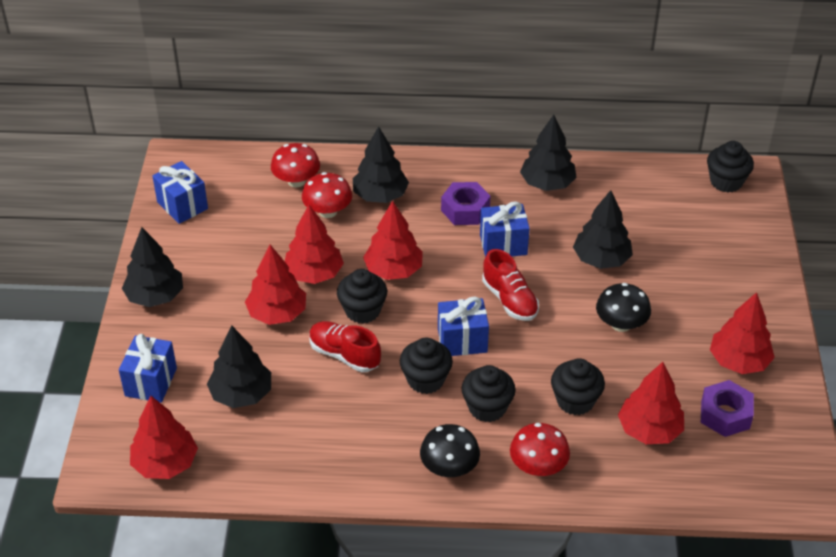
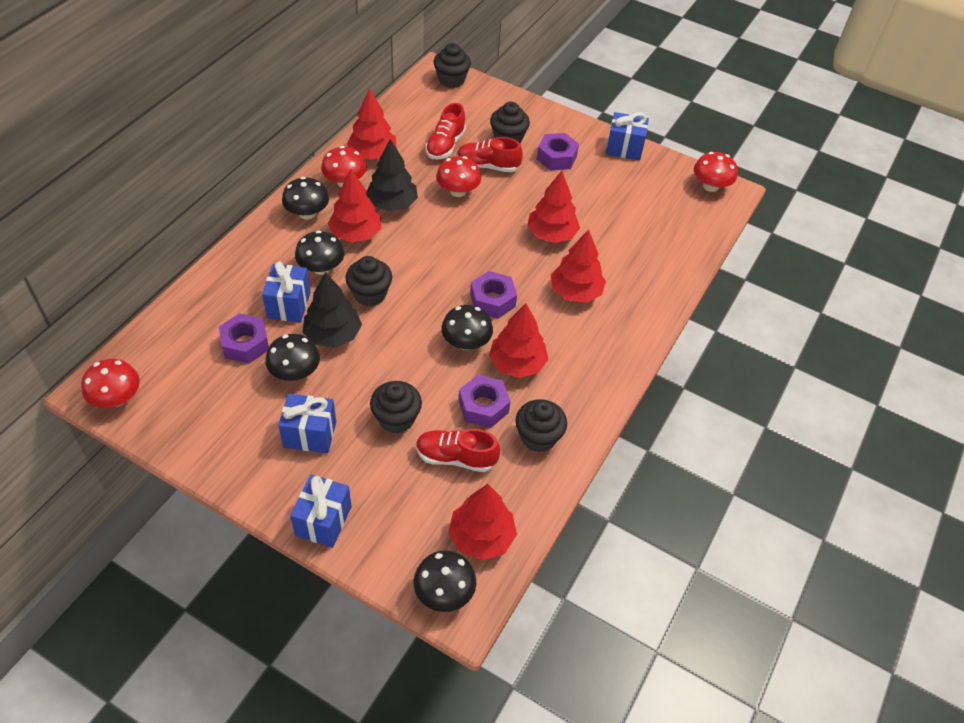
black mushroom: [420,424,480,477] [596,283,651,332] = 2 -> [265,334,320,381] [282,177,329,220] [295,230,344,275] [414,550,476,612] [441,305,493,350] = 5
black tree: [122,227,183,307] [207,326,271,408] [353,126,409,203] [520,115,577,191] [573,190,633,269] = 5 -> [303,272,362,348] [367,139,418,211] = 2
purple nut: [441,182,490,225] [701,380,754,437] = 2 -> [219,313,269,364] [459,375,510,428] [470,271,517,318] [537,133,579,171] = 4
red mushroom: [271,143,320,187] [302,172,352,218] [510,423,570,476] = 3 -> [81,359,140,408] [321,146,367,187] [436,156,481,197] [694,152,738,192] = 4
red shoe: [309,321,381,372] [482,249,539,321] = 2 -> [416,429,500,472] [425,103,466,159] [457,137,523,172] = 3

